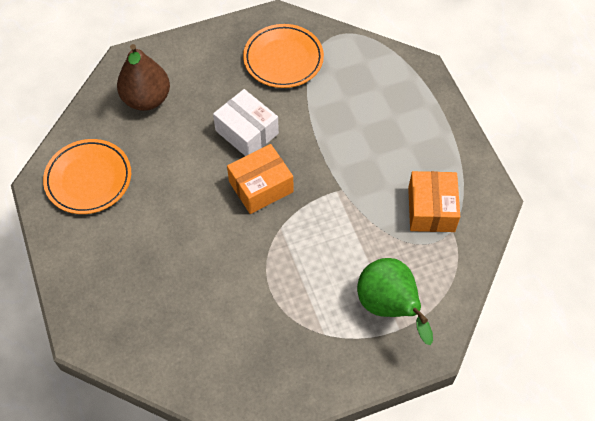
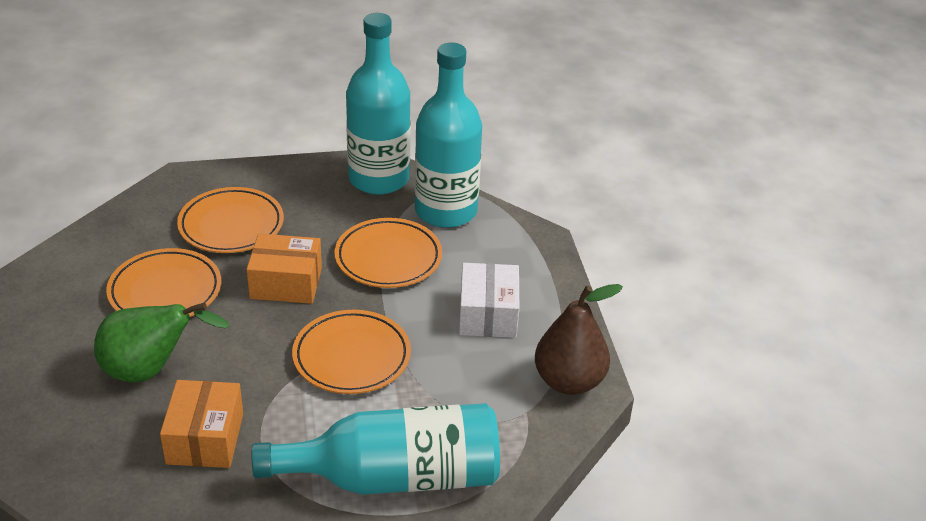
orange plate: [43,139,131,214] [243,24,324,88] = 2 -> [106,248,221,317] [177,187,284,253] [292,310,411,394] [334,218,442,288] = 4
turquoise bottle: none = 0 -> [252,403,500,495] [346,13,411,195] [414,42,482,228] = 3

